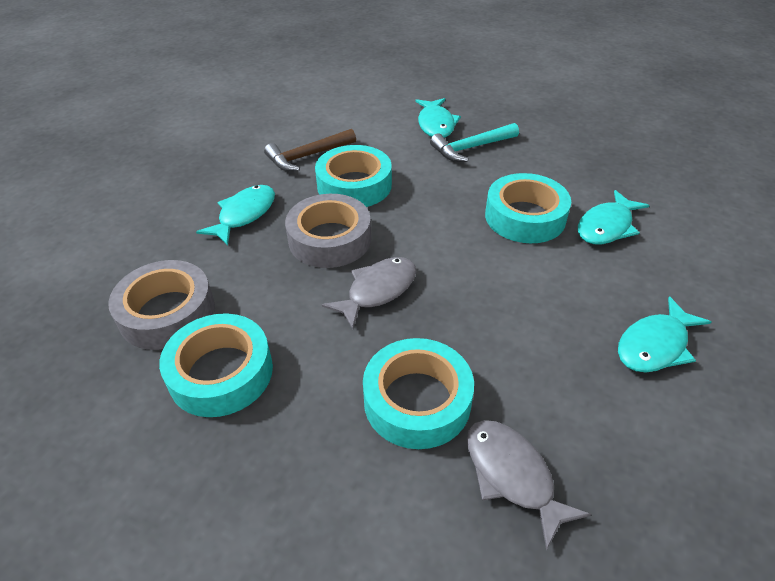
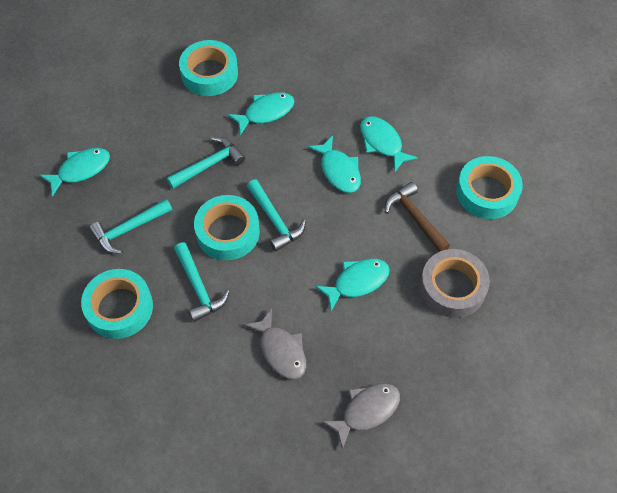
grey tape: [108,260,215,350] [285,194,371,268] = 2 -> [420,249,490,318] = 1
turquoise fish: [196,185,275,246] [415,98,461,138] [578,190,650,244] [618,296,711,372] = 4 -> [39,148,110,197] [227,92,295,135] [308,136,361,193] [315,259,390,311] [360,116,418,172] = 5
turquoise hammer: [430,123,519,162] = 1 -> [89,199,172,254] [167,137,245,189] [174,242,230,322] [247,179,306,252] = 4

